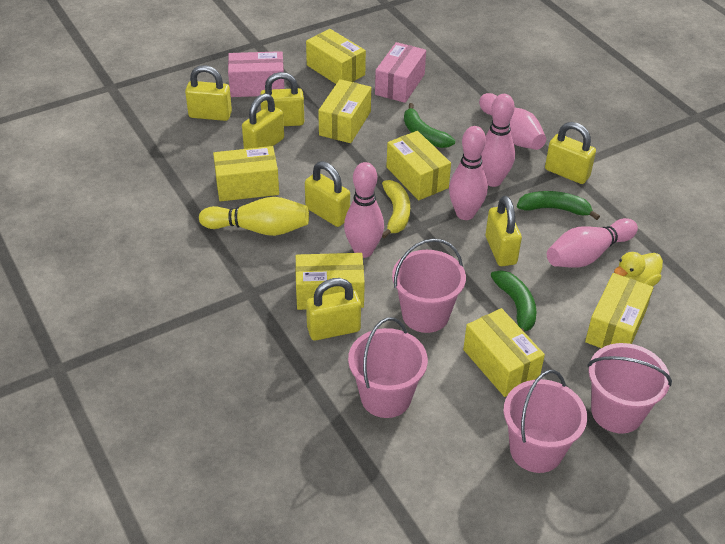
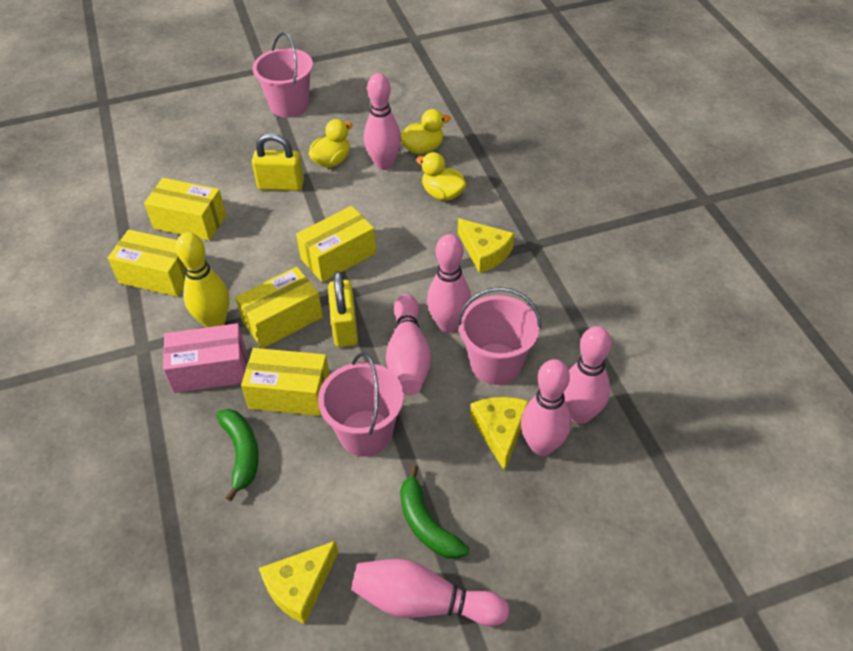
green banana: [404,103,455,148] [491,270,536,332] [517,191,600,220] = 3 -> [216,409,259,501] [400,465,470,559] = 2
pink bowling pin: [344,162,384,258] [449,126,488,220] [479,93,546,150] [481,94,515,187] [547,218,638,268] = 5 -> [351,559,510,626] [364,73,401,170] [386,294,432,395] [427,234,471,333] [521,359,571,456] [564,326,612,424] = 6
pink box: [228,51,284,97] [375,42,426,103] = 2 -> [163,323,247,393] = 1
pink bucket: [348,317,428,418] [392,238,466,333] [503,370,587,473] [587,343,672,433] = 4 -> [252,32,313,118] [318,352,404,457] [457,287,541,385] = 3
yellow banana: [382,180,410,238] = 1 -> none = 0
yellow box: [213,146,279,201] [295,253,365,310] [306,29,366,84] [318,79,371,143] [386,131,451,200] [463,308,545,397] [585,273,653,348] = 7 -> [108,230,186,297] [144,178,226,241] [235,267,323,349] [241,348,330,416] [296,206,376,282] = 5
yellow cheese: none = 0 -> [259,541,338,624] [458,218,514,274] [470,397,529,471] = 3
yellow duck: [614,252,663,286] = 1 -> [309,119,352,168] [400,109,451,154] [416,152,467,201] = 3
yellow padlock: [185,65,232,121] [242,93,284,149] [260,72,304,126] [305,161,350,227] [306,278,361,341] [486,196,522,266] [545,122,596,184] = 7 -> [252,133,304,191] [328,271,358,347] = 2

